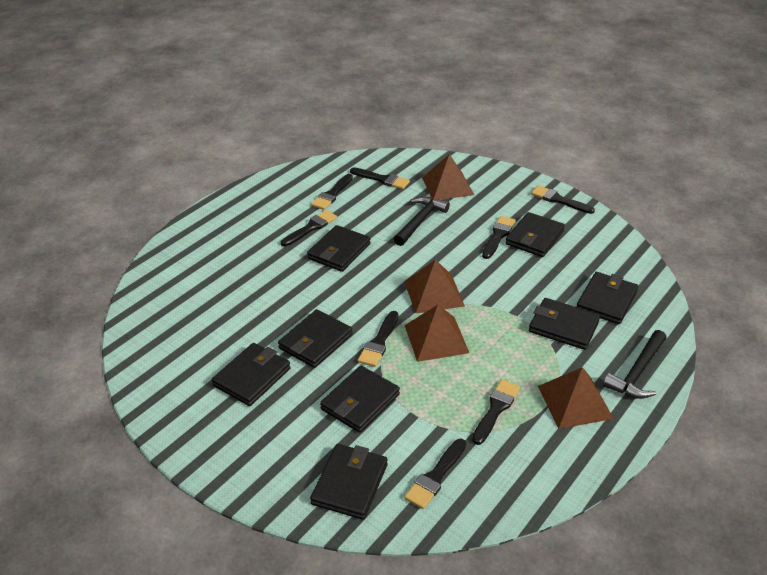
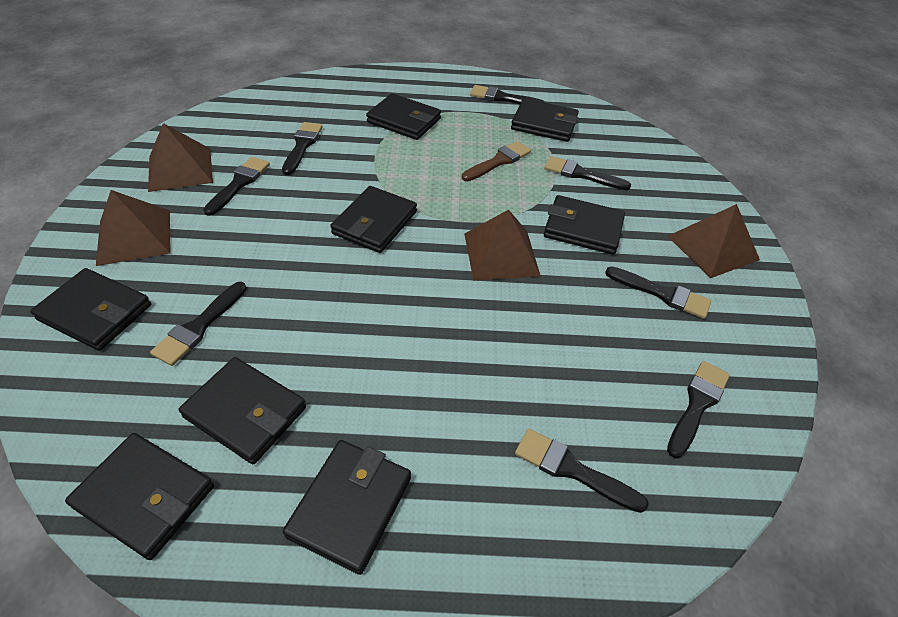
black hammer: [394,196,450,246] [603,330,667,399] = 2 -> none = 0
brown brush: none = 0 -> [462,141,531,181] = 1

